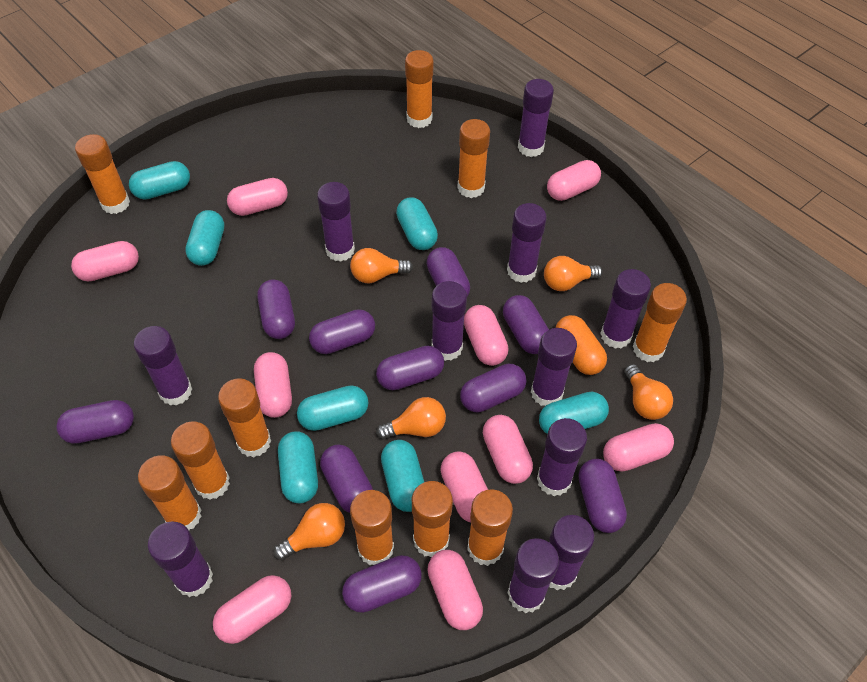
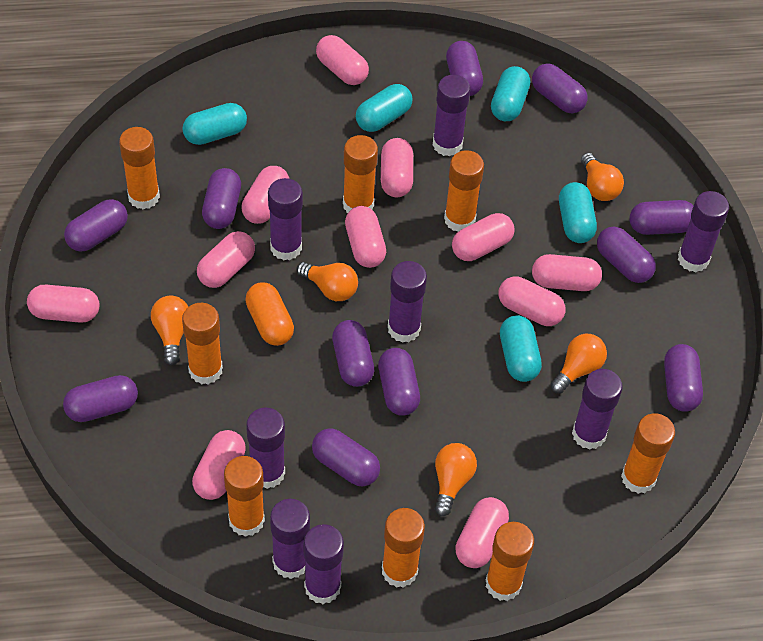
orange glue stick: [75,134,130,214] [138,455,202,530] [171,421,230,500] [218,378,271,458] [350,490,394,565] [405,50,433,128] [412,481,453,557] [457,119,490,198] [467,489,513,566] [633,283,687,362] = 10 -> [119,127,160,209] [182,303,223,385] [224,456,265,537] [343,135,378,213] [382,508,425,588] [444,150,484,232] [485,522,534,601] [621,413,675,494] = 8
pink capsule: [71,241,139,282] [213,575,291,644] [227,178,288,216] [254,352,292,418] [427,550,483,630] [440,451,488,523] [464,305,508,366] [483,415,533,484] [547,160,601,201] [603,423,674,471] = 10 -> [27,285,100,323] [192,430,246,500] [197,231,255,288] [242,166,289,224] [316,35,369,85] [345,206,386,268] [381,138,413,197] [452,213,515,261] [455,497,509,568] [498,276,566,326] [532,254,602,291] = 11
purple capsule: [56,400,134,444] [257,279,295,339] [309,309,375,354] [320,444,373,513] [342,555,422,613] [376,346,444,390] [426,247,470,296] [460,364,526,413] [503,295,549,354] [579,459,627,533] = 10 -> [63,375,138,422] [64,199,128,251] [202,168,241,229] [312,428,380,486] [332,320,374,387] [378,348,420,416] [446,41,483,96] [532,63,588,114] [597,227,656,283] [629,200,693,235] [664,344,703,412] = 11
purple glue stick: [133,326,192,406] [148,521,213,597] [317,182,355,262] [432,281,467,361] [507,203,547,283] [508,538,559,613] [518,79,554,157] [531,328,577,406] [537,418,587,496] [549,515,594,590] [600,269,651,349] = 11 -> [246,408,285,489] [268,178,303,260] [270,499,310,579] [304,524,344,604] [388,261,427,343] [432,75,471,156] [572,369,622,450] [678,191,729,272] = 8
turquoise capsule: [129,161,190,200] [185,210,224,266] [278,431,318,503] [297,385,368,431] [381,440,424,512] [396,197,438,250] [539,392,609,434] = 7 -> [182,103,247,145] [356,84,412,132] [491,66,530,121] [500,315,542,382] [559,182,597,243] = 5

